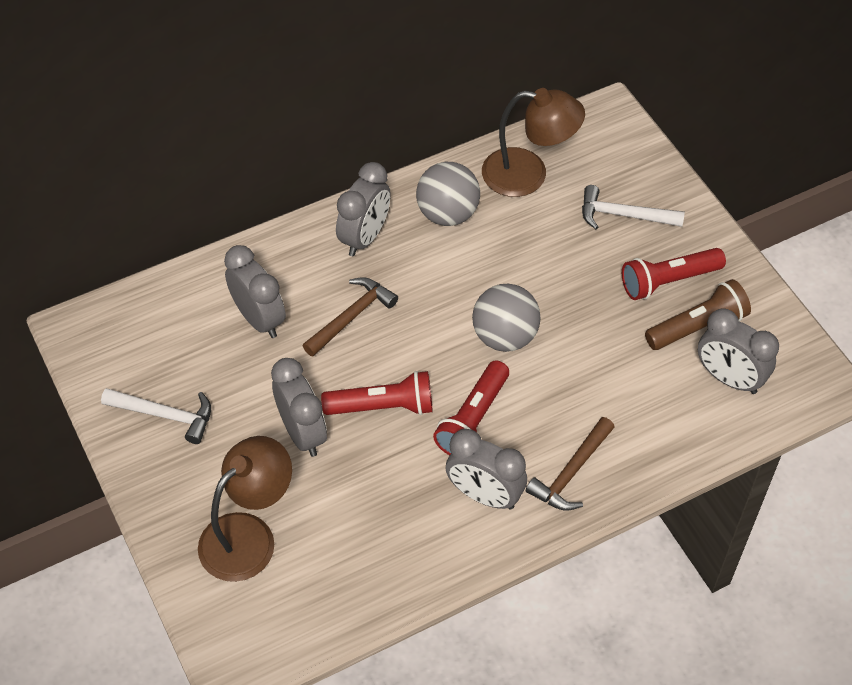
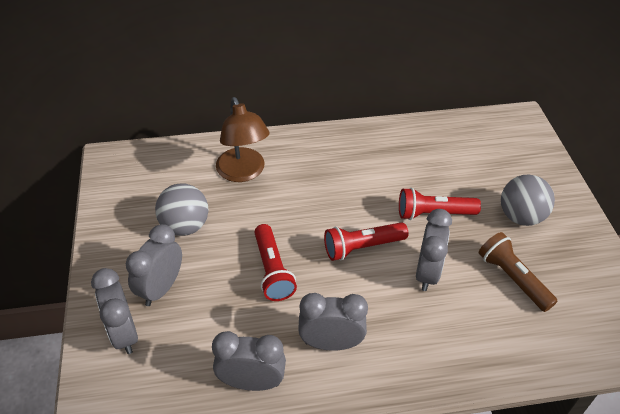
brown hammer: [302,277,398,356] [525,417,615,511] = 2 -> none = 0
brown lamp: [198,436,292,582] [482,88,585,197] = 2 -> [216,97,270,182] = 1
white hammer: [101,388,211,444] [582,185,685,229] = 2 -> none = 0

